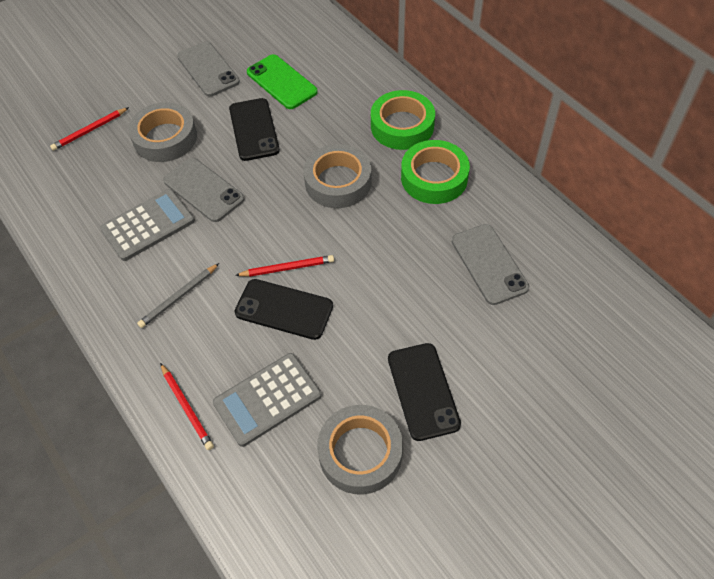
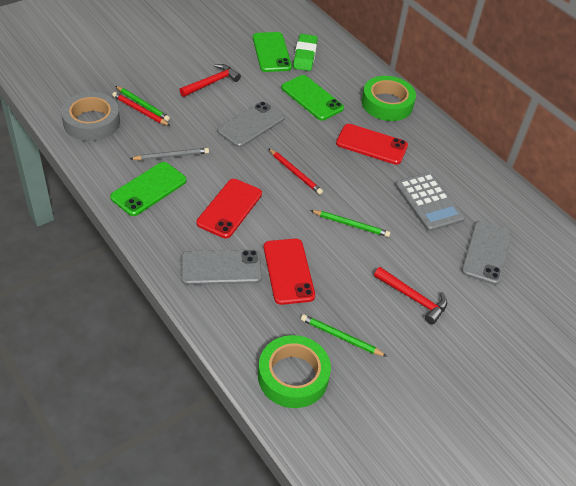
black phone: [229,98,280,161] [234,279,333,340] [388,343,461,441] = 3 -> none = 0
green eraser: none = 0 -> [293,34,318,71] = 1
green pencil: none = 0 -> [115,86,170,121] [301,314,387,357] [310,210,390,237] = 3
green phone: [247,54,318,109] = 1 -> [110,162,187,216] [253,32,292,72] [281,75,344,121] = 3
grey calculator: [100,189,195,261] [213,353,321,447] = 2 -> [395,172,465,232] = 1
grey tape: [128,102,197,162] [304,144,372,208] [317,405,403,494] = 3 -> [61,92,120,141] = 1
red hammer: none = 0 -> [180,64,241,97] [374,267,447,325] = 2
red pencil: [50,107,129,151] [160,363,214,450] [235,255,334,277] = 3 -> [112,92,170,126] [268,148,323,194] = 2
red phone: none = 0 -> [197,179,262,238] [264,239,315,305] [336,124,408,165] = 3

